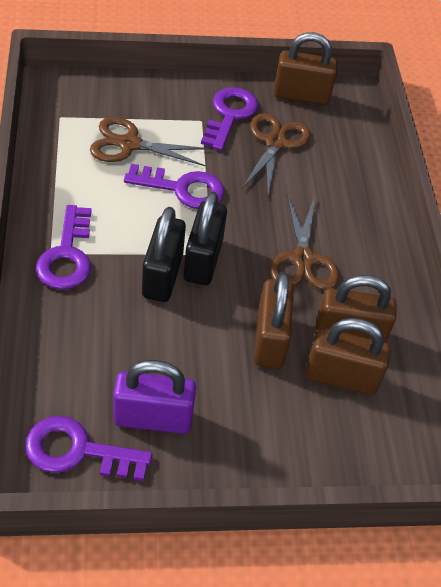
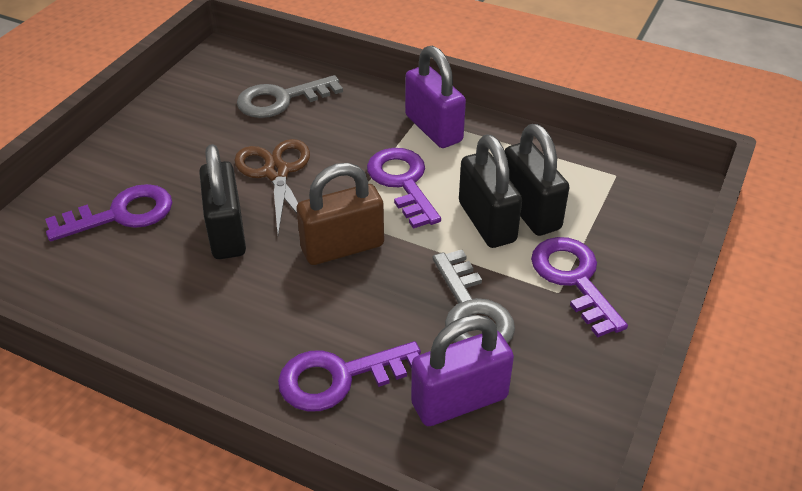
black padlock: [142,207,186,302] [184,191,227,285] = 2 -> [199,144,246,259] [459,135,522,248] [505,124,570,236] = 3
brown padlock: [254,272,294,369] [274,32,338,105] [305,318,391,395] [315,275,396,343] = 4 -> [296,163,384,265] = 1
brown scissors: [90,117,210,166] [242,113,311,196] [270,194,339,290] = 3 -> [234,139,310,234] = 1
grey key: none = 0 -> [237,75,343,118] [433,250,515,344] = 2
purple padlock: [113,360,196,434] = 1 -> [405,46,466,148] [411,315,514,426] = 2

